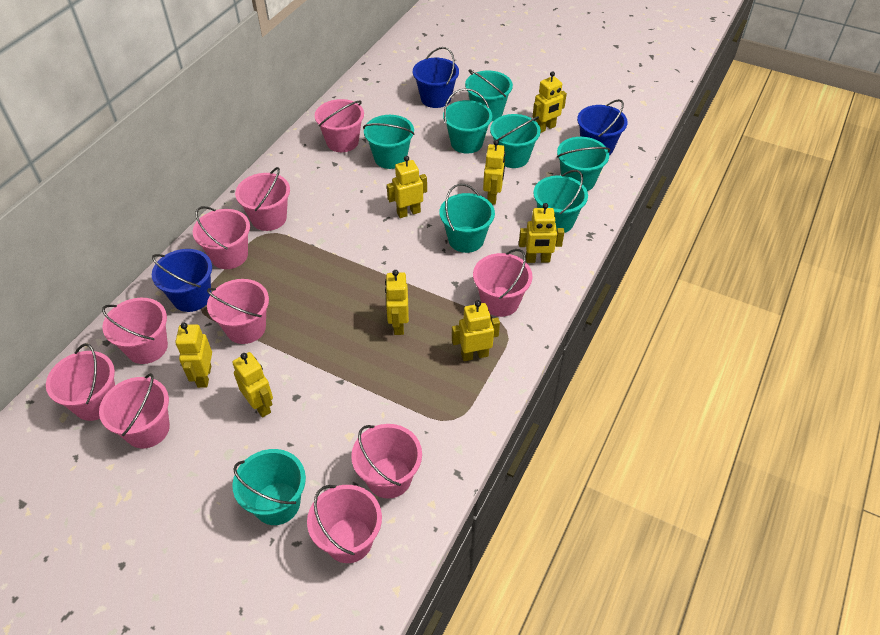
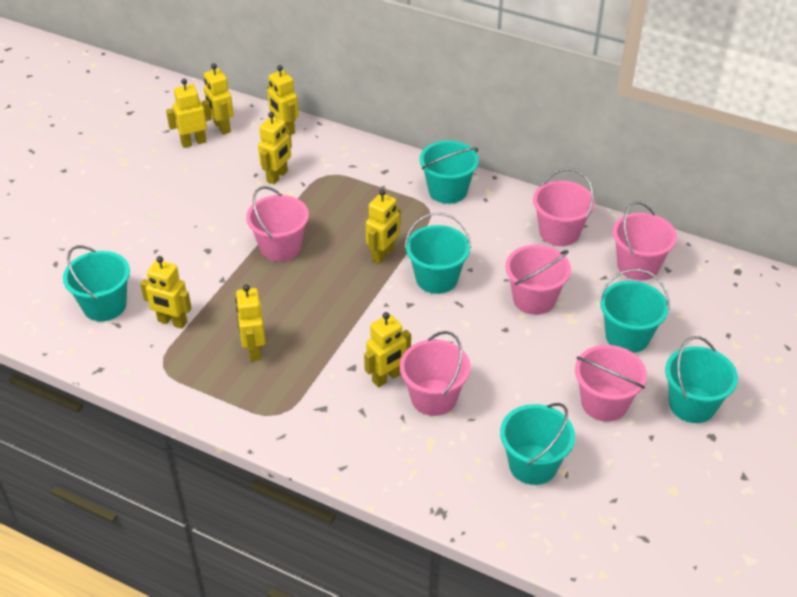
blue bucket: [152,249,212,312] [413,47,459,108] [577,99,628,156] = 3 -> none = 0
pink bucket: [46,343,115,421] [99,373,170,448] [102,298,168,364] [193,206,250,269] [207,279,269,344] [235,167,290,231] [307,485,382,563] [315,99,364,152] [351,424,422,499] [473,249,532,317] = 10 -> [246,186,309,262] [400,331,471,416] [505,245,571,315] [533,168,595,246] [575,345,647,422] [613,201,677,280] = 6
turquoise bucket: [232,449,306,525] [363,115,415,169] [440,184,495,253] [443,88,493,154] [465,69,513,122] [490,114,541,168] [533,170,588,233] [557,137,610,191] = 8 -> [63,245,130,321] [405,212,471,294] [420,141,479,204] [500,403,575,485] [599,269,670,353] [665,336,738,423] = 6

